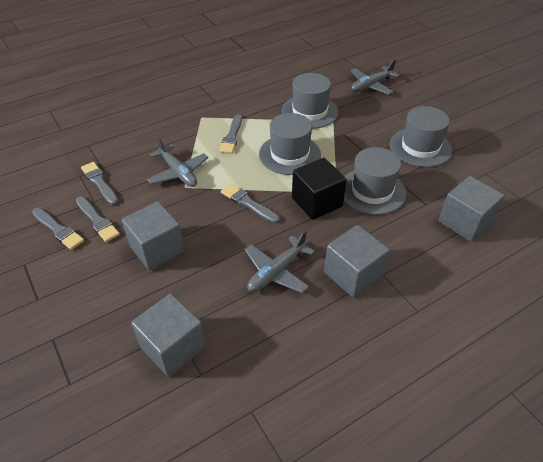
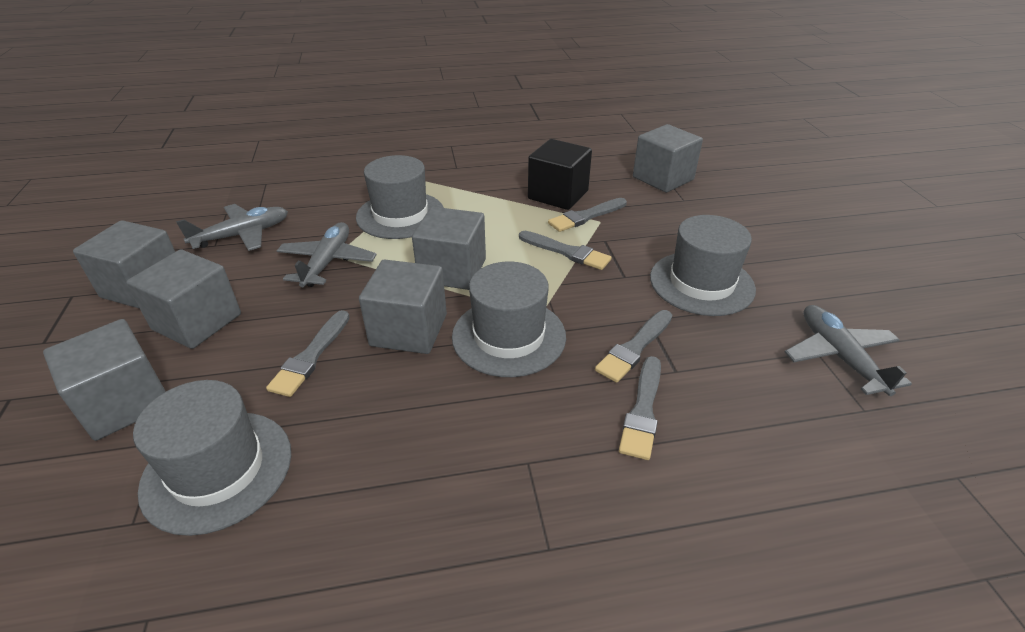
grey cube: [122,201,185,271] [131,294,206,377] [324,225,390,298] [438,176,505,242] = 4 -> [43,319,166,441] [73,220,175,309] [126,249,241,349] [359,259,447,354] [412,207,486,290] [633,124,703,193] = 6

